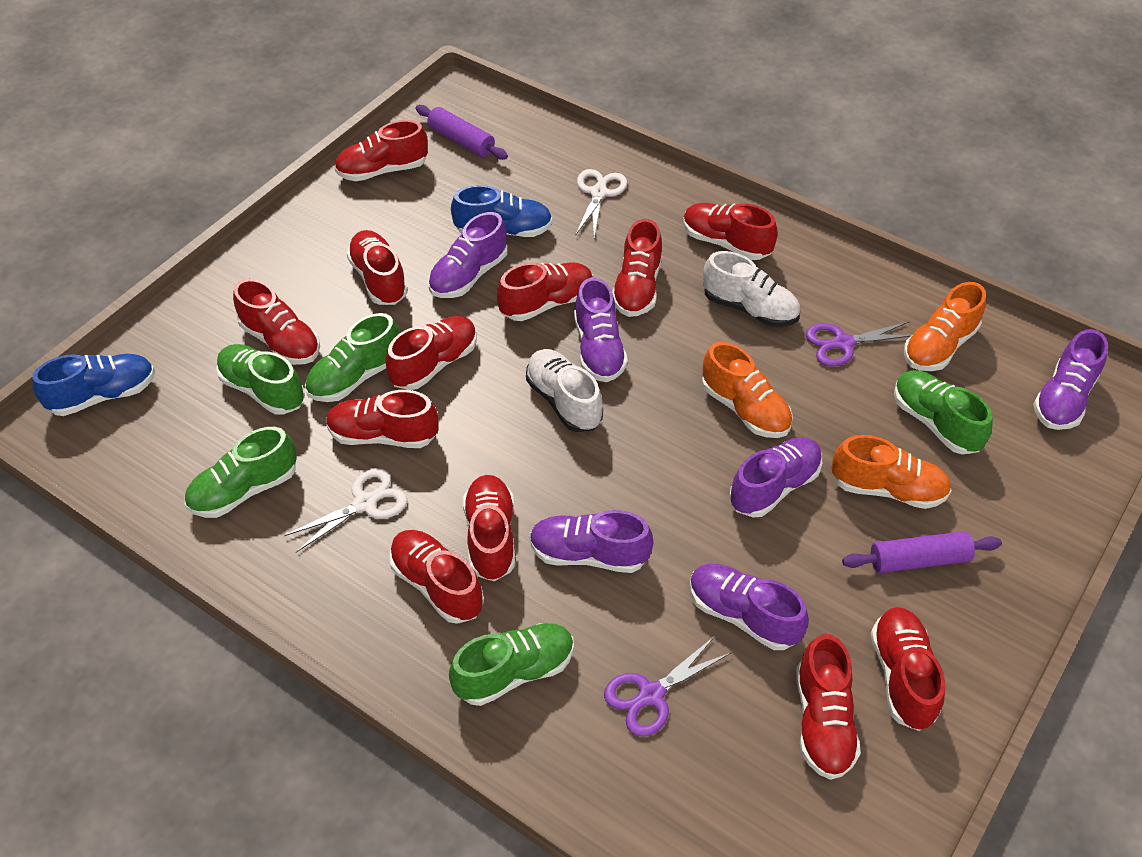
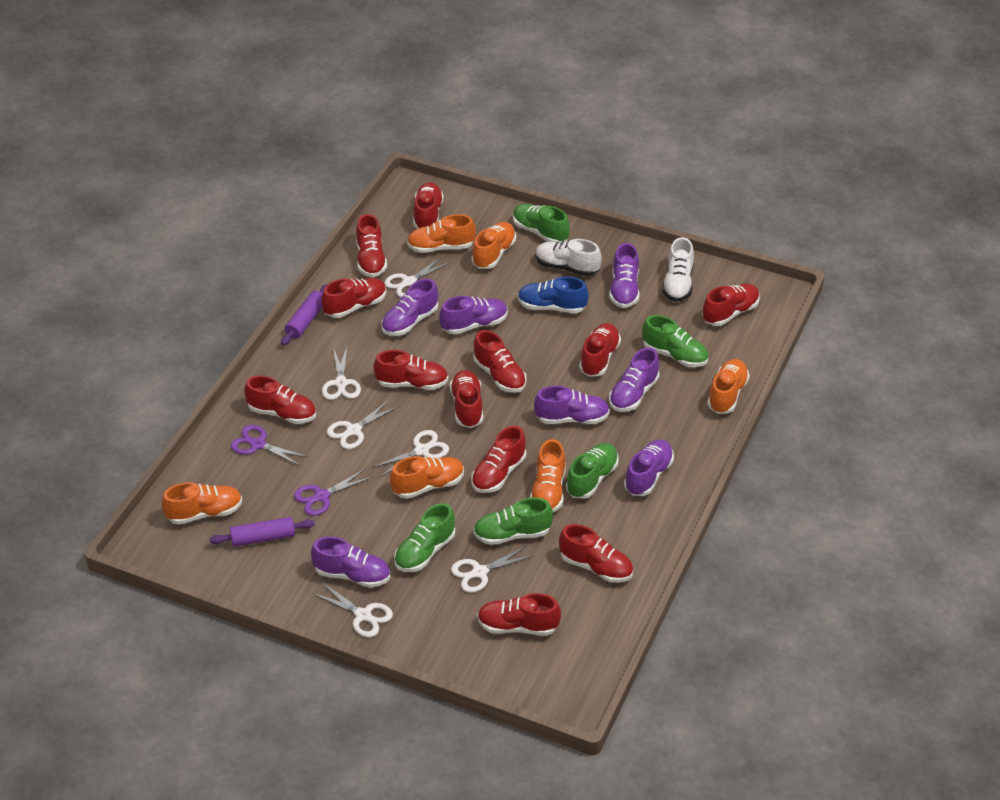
blue shoe: [33,354,155,416] [451,185,553,237] = 2 -> [518,276,589,313] = 1
orange shoe: [702,342,793,438] [832,435,952,509] [904,282,986,371] = 3 -> [162,482,243,525] [390,456,464,499] [407,214,476,253] [472,222,516,269] [530,439,566,512] [707,359,750,414] = 6
purple shoe: [428,212,508,298] [530,510,653,573] [574,277,628,382] [690,564,809,650] [729,437,822,517] [1033,329,1108,430] = 6 -> [311,536,390,588] [381,279,438,336] [439,296,508,334] [534,386,610,424] [609,243,639,308] [609,348,660,412] [624,439,674,496] = 7
white scissors: [284,468,407,553] [576,169,627,237] = 2 -> [313,583,393,637] [322,346,361,400] [327,400,399,449] [372,430,449,477] [384,257,451,298] [451,546,533,593] = 6

